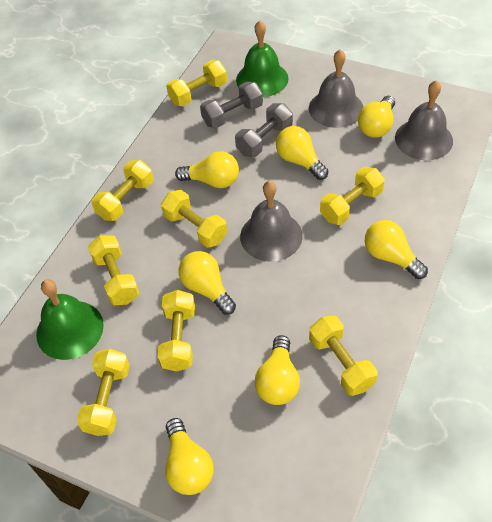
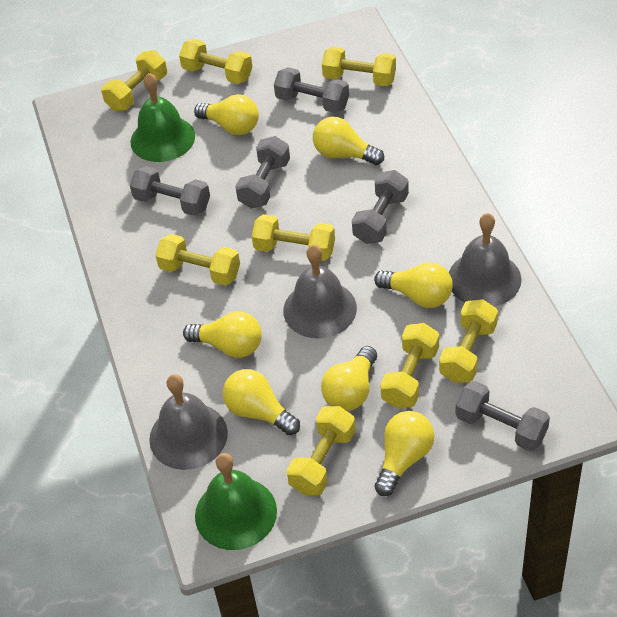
grey dumbbell: [200,81,263,128] [235,103,293,157] = 2 -> [130,166,210,216] [235,136,290,208] [274,67,349,113] [352,170,409,244] [455,381,550,451] = 5

